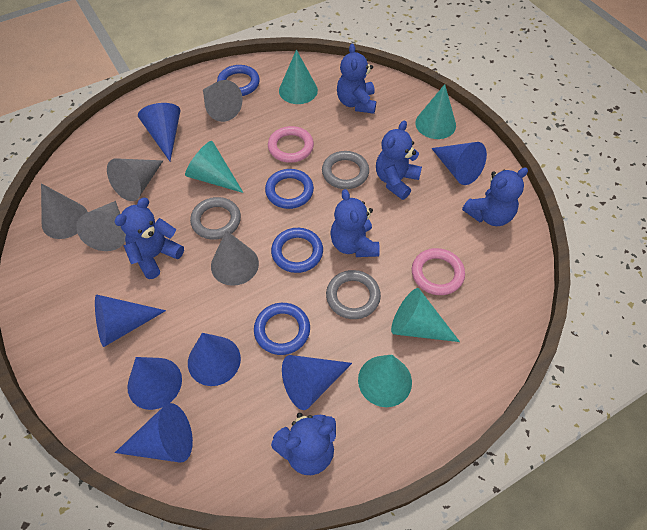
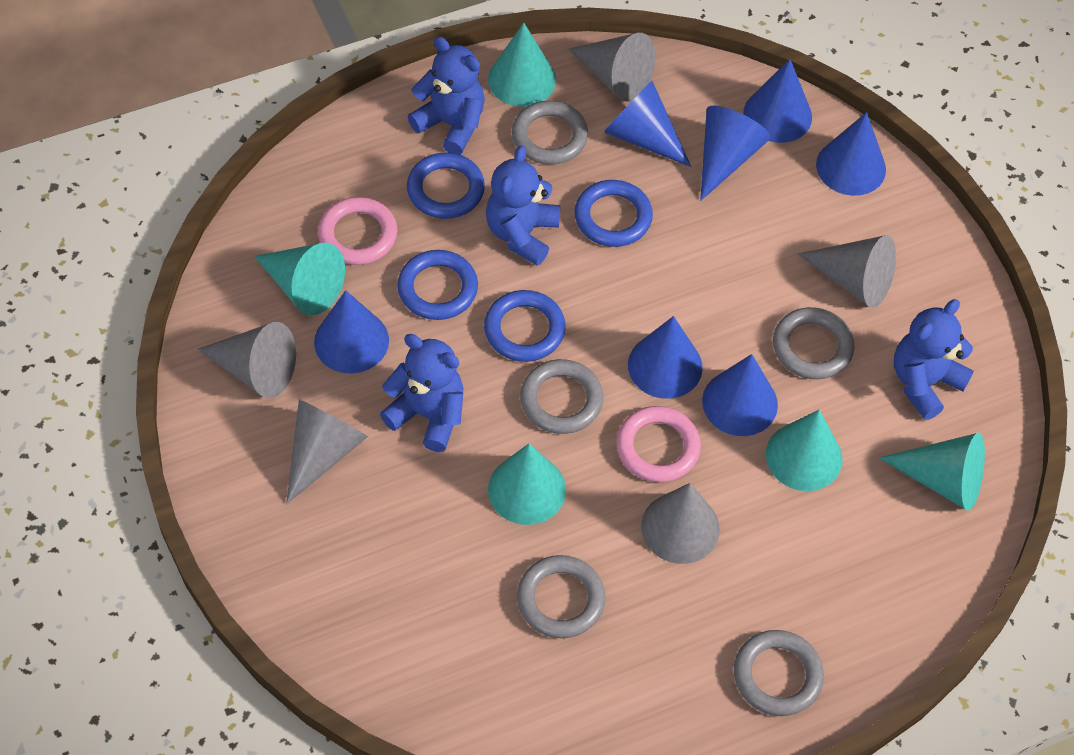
blue teddy bear: [114,198,184,279] [271,413,336,475] [330,189,380,257] [337,44,376,114] [376,120,422,200] [462,167,528,226] = 6 -> [380,334,463,452] [408,37,485,155] [486,146,560,266] [894,299,974,420] = 4
grey ring: [190,197,241,240] [322,151,369,189] [326,270,381,319] = 3 -> [512,101,588,165] [517,555,605,638] [520,359,603,434] [734,630,824,716] [773,307,854,379] = 5

